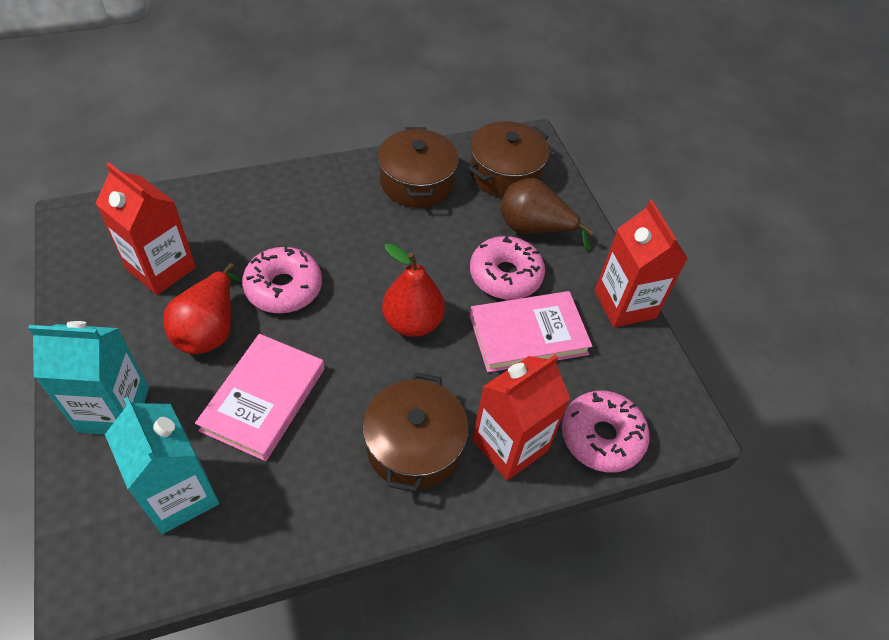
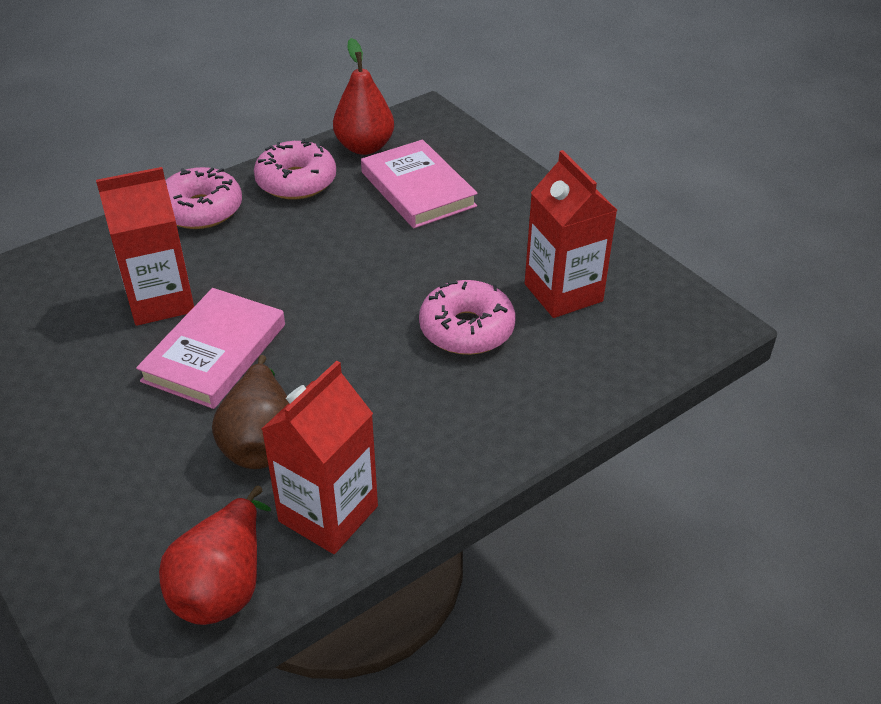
brown pot: [362,372,469,492] [378,127,459,208] [468,121,549,198] = 3 -> none = 0
turquoise carton: [28,321,149,434] [105,397,219,534] = 2 -> none = 0

